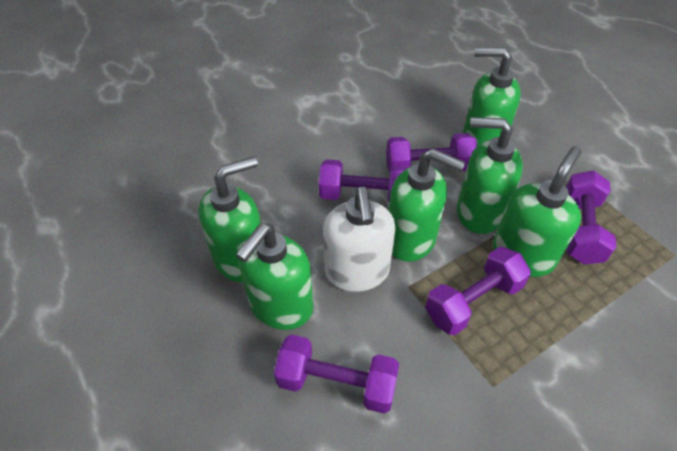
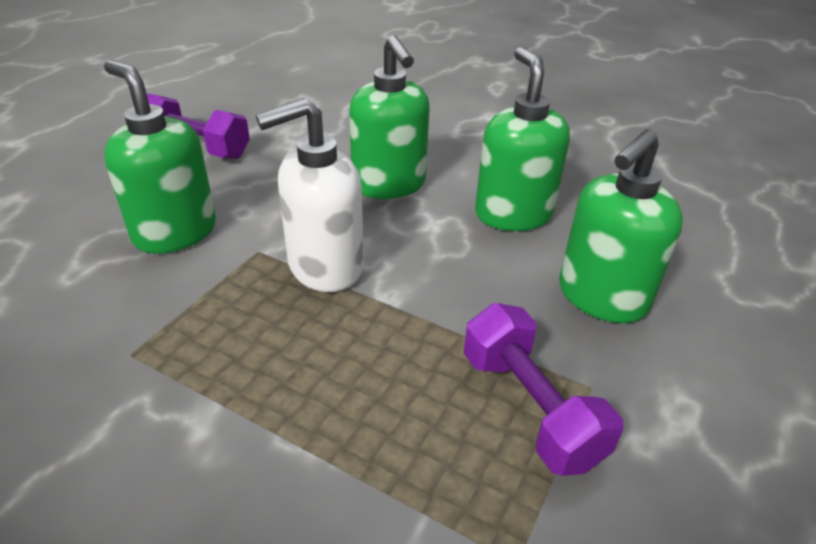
green soap dispenser: [199,156,261,282] [236,223,313,330] [388,148,466,262] [457,117,523,234] [463,47,521,146] [493,146,582,277] = 6 -> [104,60,216,254] [349,35,430,199] [475,47,570,231] [559,129,683,323] = 4
purple dumbbell: [274,335,399,414] [319,159,409,202] [386,133,477,172] [425,246,531,335] [566,171,616,264] = 5 -> [147,93,250,159] [464,303,623,476] = 2

